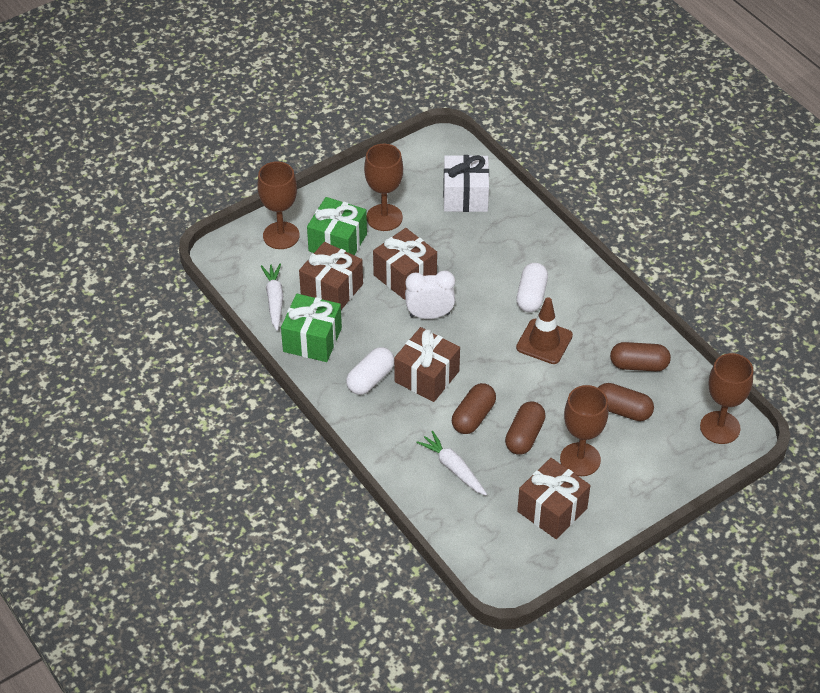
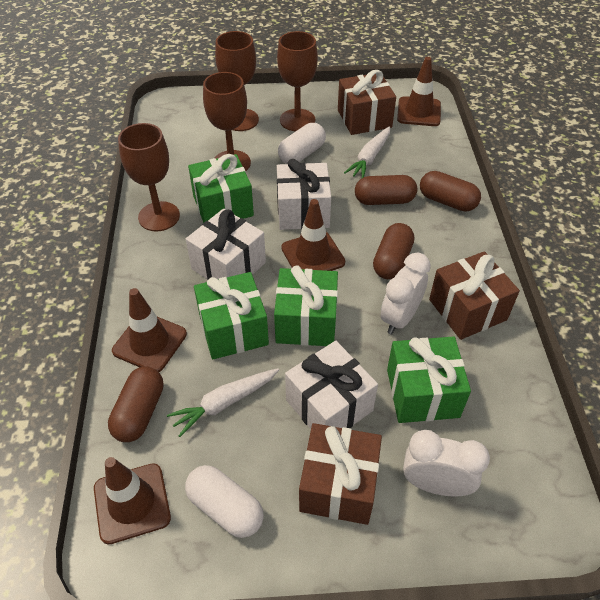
brown gift: [299,242,363,310] [373,228,437,300] [394,327,460,402] [517,458,591,539] = 4 -> [299,423,382,525] [338,70,396,135] [429,251,520,340] = 3
brown traffic cone: [516,297,573,364] = 1 -> [94,457,171,545] [112,288,187,372] [281,199,345,271] [397,57,441,126] = 4
green gift: [281,294,342,362] [307,197,367,255] = 2 -> [188,154,254,223] [194,272,269,359] [274,265,338,346] [387,336,471,423] = 4
white clock: [405,270,455,319] = 1 -> [381,252,431,334] [403,430,490,497] = 2
white gift: [443,155,489,212] = 1 -> [186,209,266,280] [277,159,331,230] [285,341,378,429] = 3

